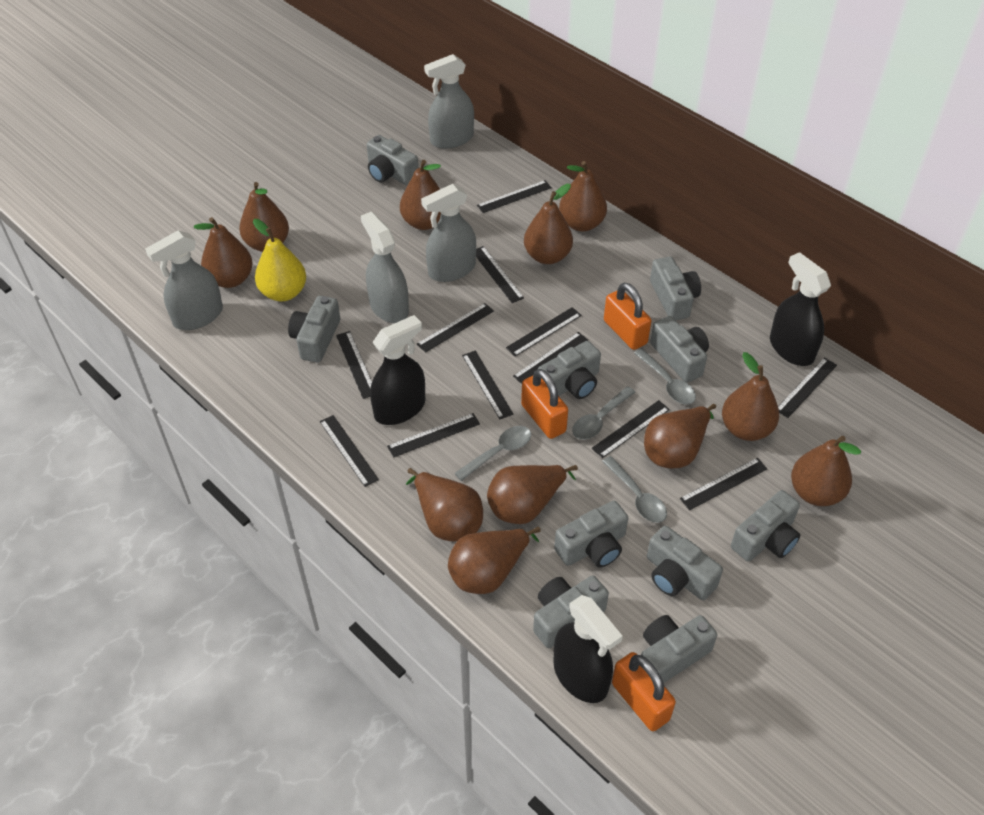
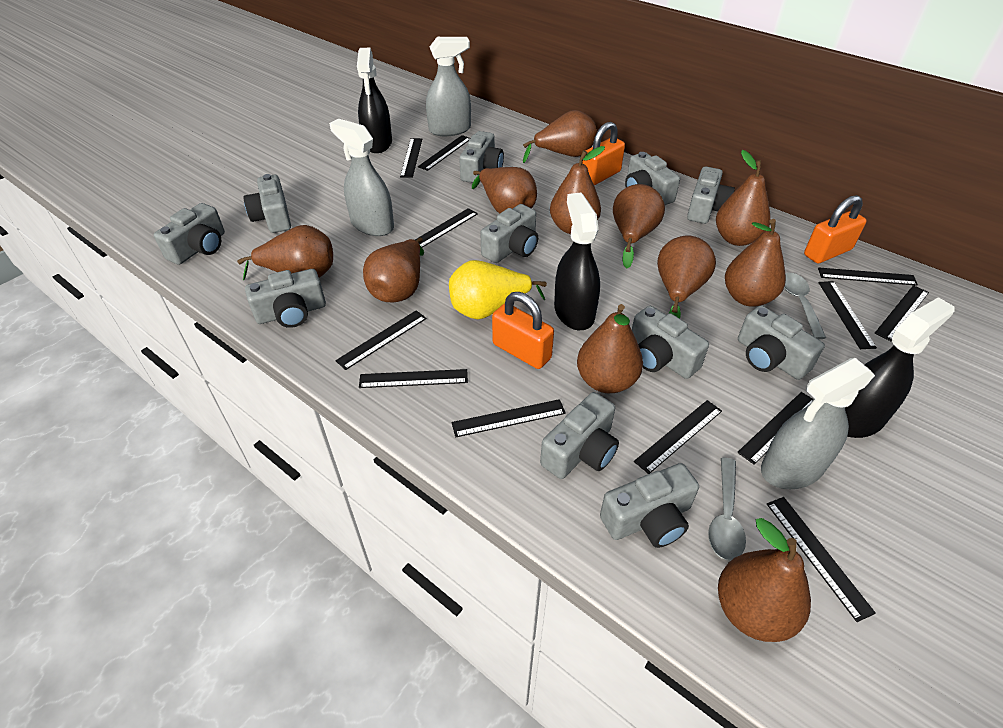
grey camera: [288,296,340,363] [367,135,418,185] [533,575,609,648] [538,341,601,399] [554,501,628,568] [641,615,717,683] [647,526,723,600] [650,257,701,320] [650,316,709,383] [731,490,800,562] = 10 -> [154,203,225,265] [243,174,291,233] [245,269,326,328] [459,131,504,183] [480,204,538,263] [540,392,619,479] [600,463,699,548] [625,152,680,205] [632,306,709,379] [687,166,735,224] [738,305,825,380] = 11
grey spoon: [454,426,531,481] [572,386,636,440] [602,456,667,523] [634,348,696,405] = 4 -> [708,458,746,561] [784,273,826,339] = 2
grey spray bottle: [145,230,223,330] [361,212,409,323] [421,184,476,282] [424,54,474,149] = 4 -> [329,118,394,236] [426,37,471,136] [761,358,875,489] = 3

